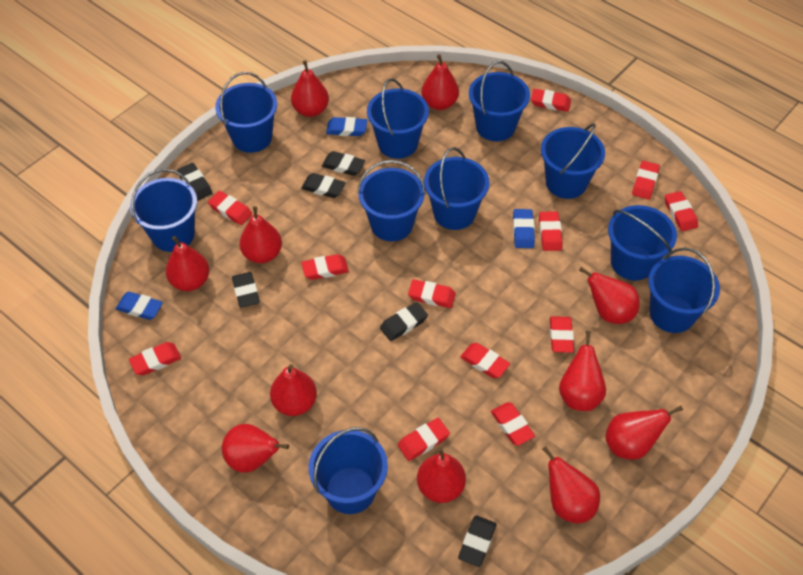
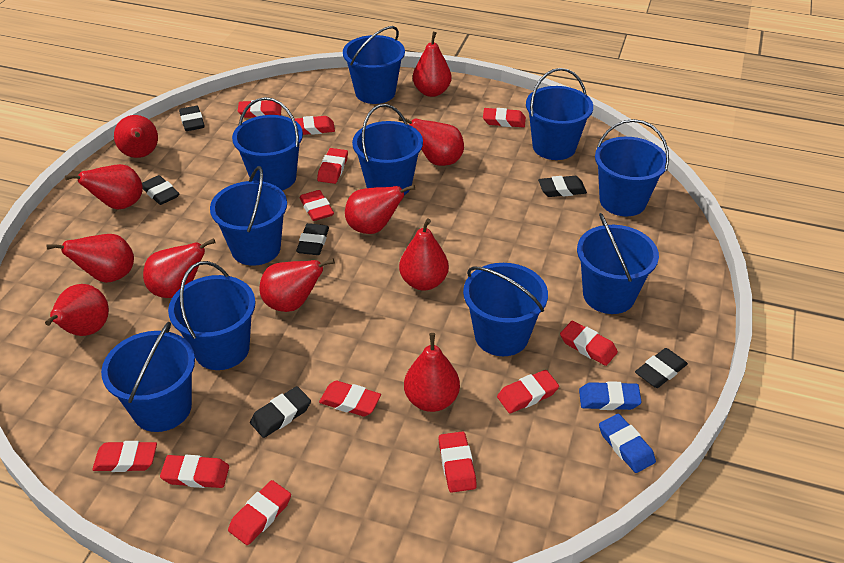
blue eraser: [116,292,163,320] [326,117,367,136] [513,209,535,248] = 3 -> [579,381,642,410] [599,414,656,473] = 2

